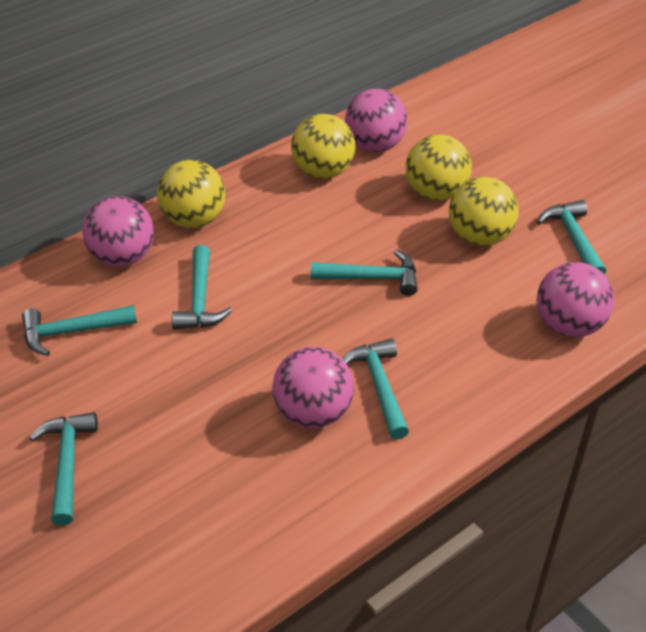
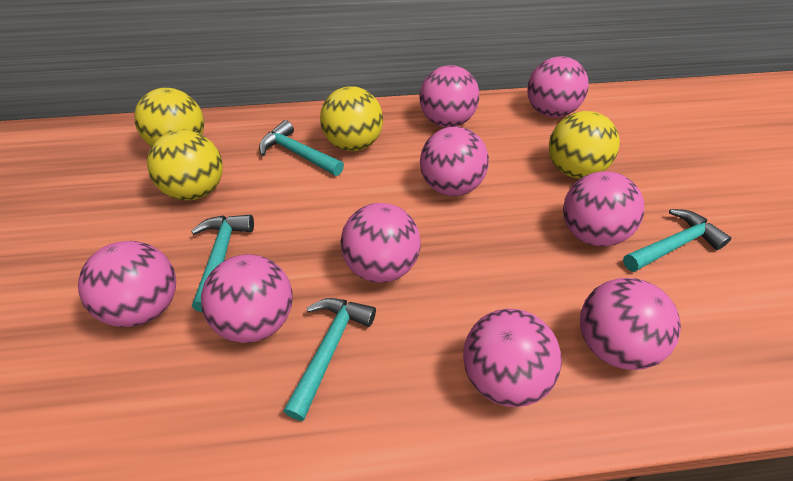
pink ball: [82,196,154,267] [272,347,354,429] [345,88,408,152] [537,262,614,337] = 4 -> [78,241,176,327] [201,254,293,343] [341,203,421,283] [419,65,479,128] [420,126,489,196] [463,309,562,407] [527,56,589,117] [563,171,644,247] [580,278,681,370] = 9
turquoise hammer: [22,305,137,356] [29,412,98,525] [172,245,232,330] [311,250,418,296] [343,339,409,440] [537,200,606,274] = 6 -> [191,215,254,313] [259,120,344,176] [283,298,376,421] [623,209,731,272] = 4

